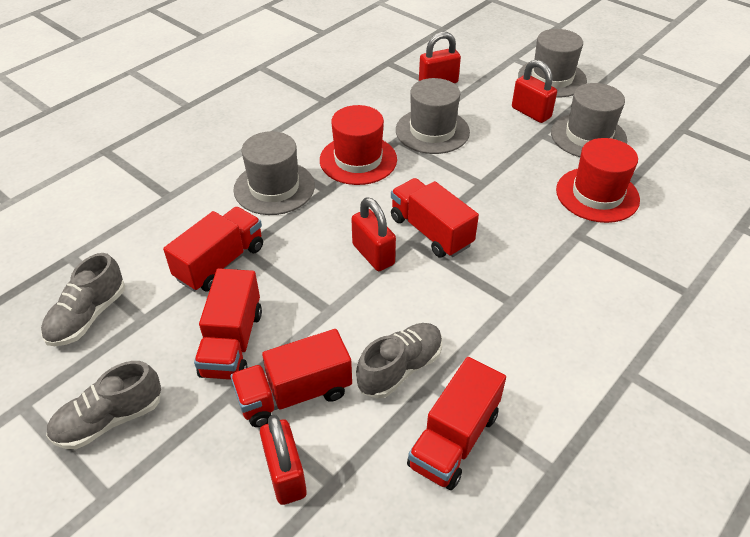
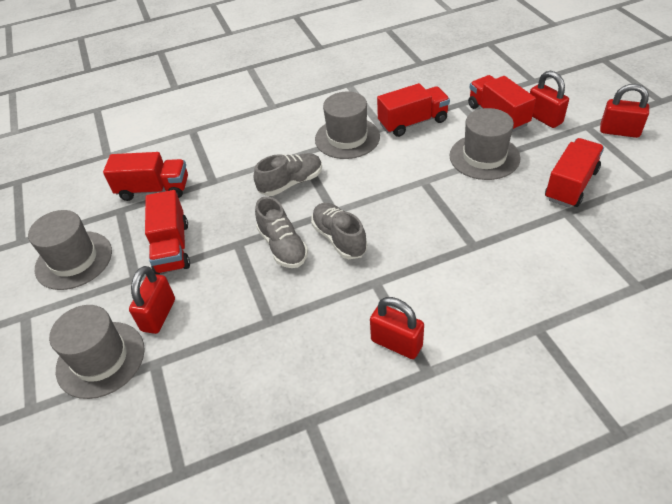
red hat: [320,105,397,185] [556,138,640,223] = 2 -> none = 0

